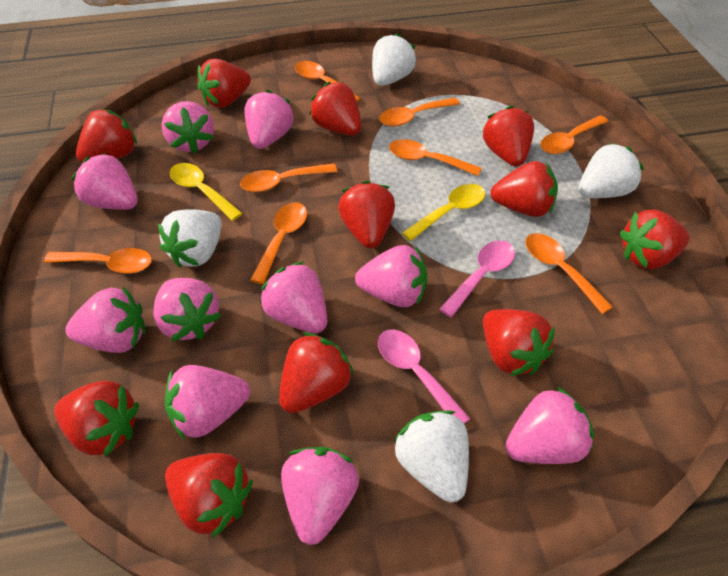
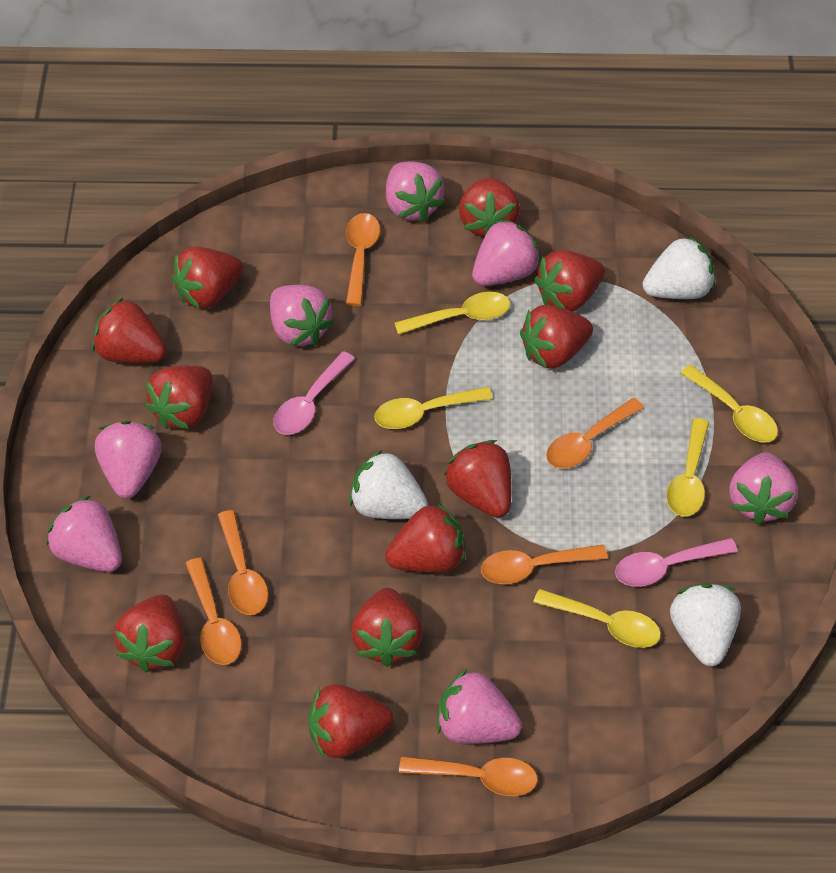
orange spoon: [44,248,152,274] [240,163,338,192] [250,202,307,284] [295,61,361,102] [379,97,460,127] [389,139,481,176] [525,233,613,314] [540,115,608,154] = 8 -> [185,558,242,665] [218,510,268,615] [346,213,380,306] [399,756,538,796] [481,545,608,584] [546,398,644,469] = 6
pink strawberry: [65,287,146,353] [72,153,138,210] [153,278,222,341] [162,101,214,154] [165,365,250,440] [244,90,294,149] [260,262,327,333] [281,447,359,545] [355,245,427,307] [505,387,594,464] = 10 -> [47,496,122,572] [95,421,162,499] [270,285,334,346] [386,161,445,222] [437,669,522,744] [472,219,541,286] [729,452,798,525] = 7
white strawberry: [158,209,222,267] [372,33,416,86] [393,410,469,502] [579,143,644,198] = 4 -> [350,450,428,519] [643,236,715,299] [670,583,741,666] = 3
yellow spoon: [170,163,243,221] [402,184,486,241] = 2 -> [374,387,493,429] [395,292,510,335] [533,589,661,648] [666,418,709,517] [681,365,778,443] = 5

